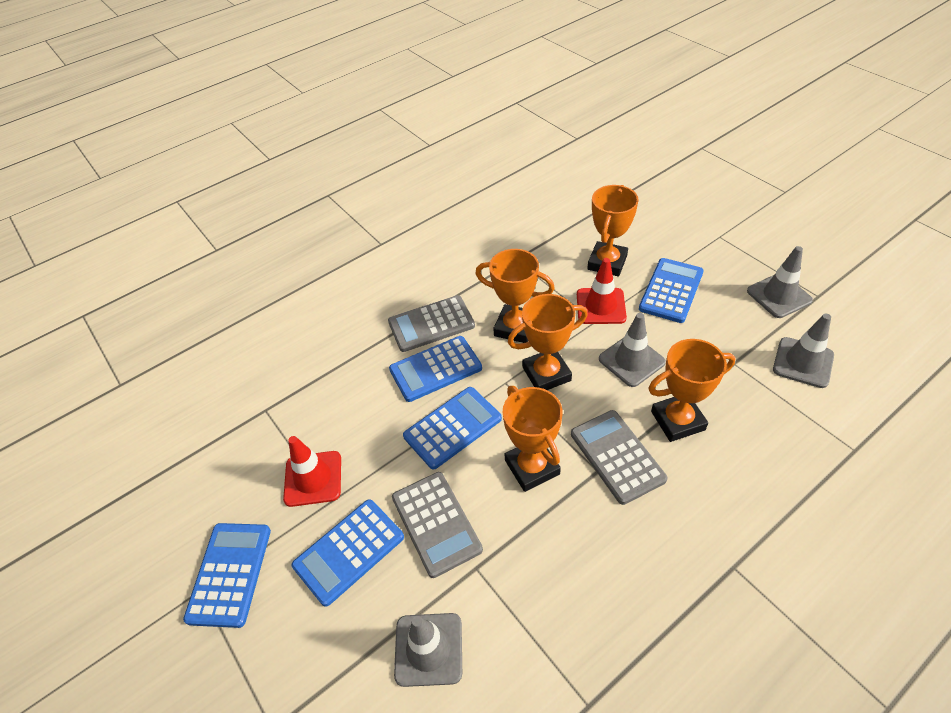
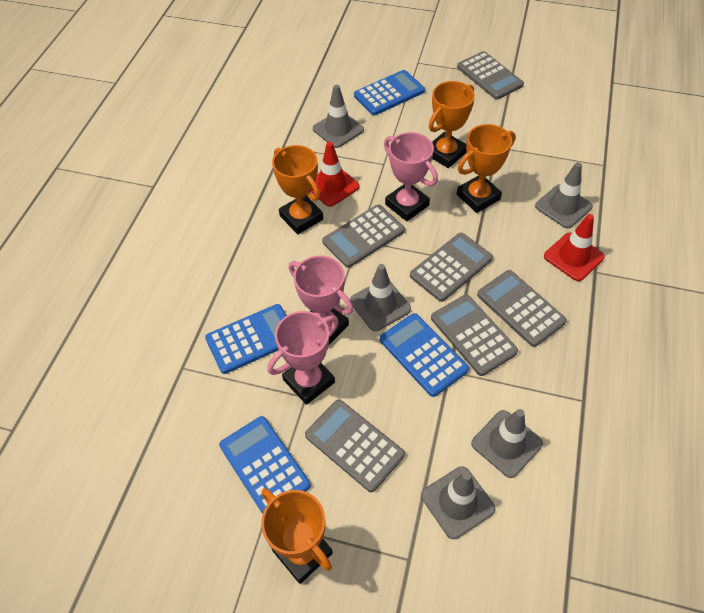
blue calculator: [183,523,271,628] [292,499,404,607] [389,336,482,402] [403,387,502,469] [639,258,704,323] = 5 -> [205,304,287,374] [219,416,311,514] [354,70,425,115] [380,313,469,397] = 4
grey calculator: [388,295,475,352] [392,472,483,578] [571,410,668,505] = 3 -> [305,399,405,492] [322,205,405,268] [410,233,493,302] [431,295,518,376] [457,51,524,100] [477,270,567,347] = 6
grey traffic cone: [394,613,462,687] [599,313,666,387] [747,246,813,318] [773,314,834,388] = 4 -> [313,85,364,148] [350,264,411,331] [421,466,496,539] [471,409,543,478] [535,162,593,228] = 5
orange trophy: [475,249,555,343] [502,386,563,492] [508,294,588,390] [587,185,639,277] [648,339,735,442] = 5 -> [261,488,333,584] [272,145,323,234] [429,81,475,168] [457,124,516,213] = 4
pink trophy: none = 0 -> [267,311,339,405] [288,255,354,346] [384,132,438,221] = 3

